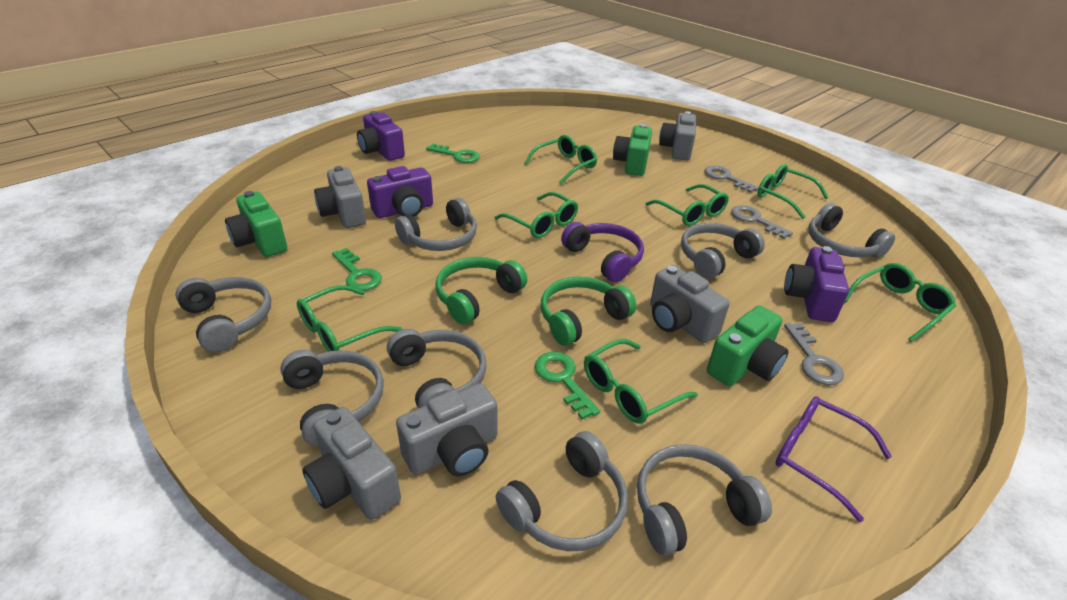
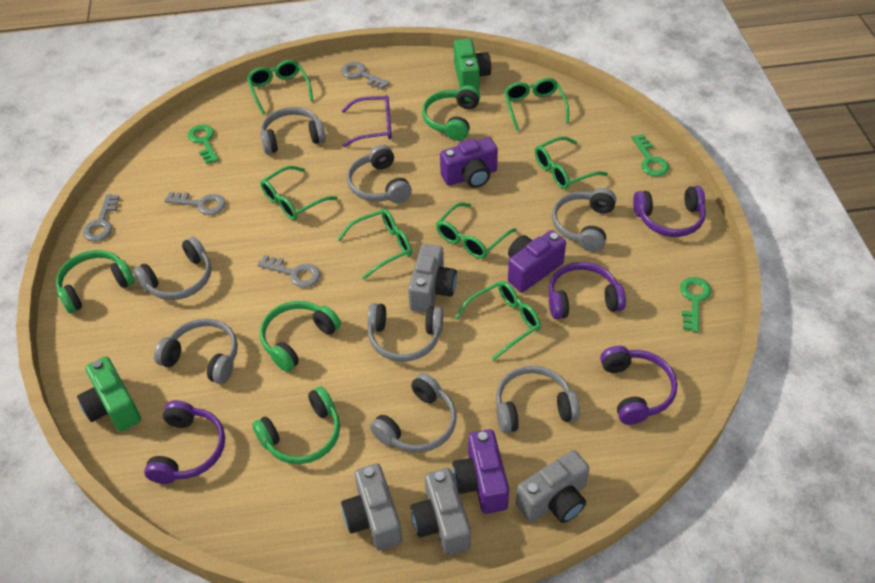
green camera: [225,191,287,257] [613,124,652,176] [707,305,789,387] = 3 -> [77,356,141,431] [454,38,491,91] = 2
green headphones: [435,257,527,324] [541,276,636,346] = 2 -> [56,250,135,313] [252,386,340,464] [260,301,341,372] [422,85,480,141] = 4
grey camera: [302,407,401,520] [314,166,366,228] [396,383,497,476] [650,265,730,343] [659,111,696,160] = 5 -> [341,463,402,551] [408,244,457,313] [411,468,471,556] [516,450,590,523] = 4
grey key: [704,165,759,193] [731,205,793,239] [784,323,844,385] = 3 -> [83,194,119,241] [164,192,226,215] [257,255,320,287] [341,62,390,89] = 4
purple headphones: [561,222,644,282] = 1 -> [144,400,225,484] [549,262,626,319] [600,346,678,425] [633,186,706,237] = 4

